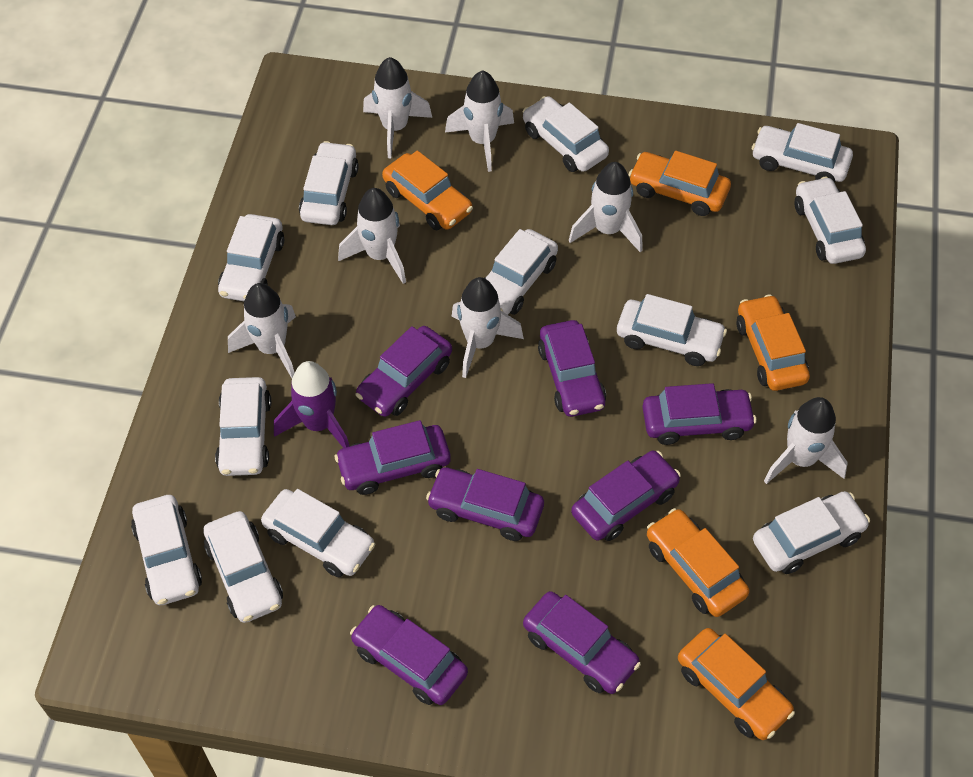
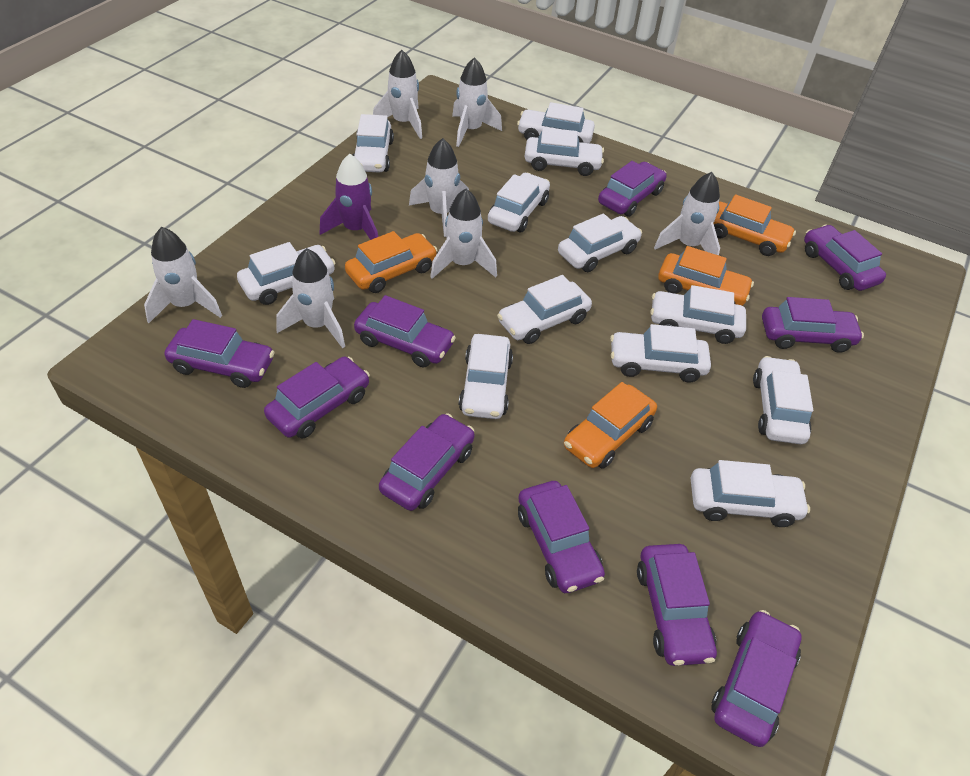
orange car: [382,150,473,230] [629,151,731,216] [647,508,749,617] [678,628,795,740] [737,294,810,391] = 5 -> [345,231,438,293] [564,382,657,469] [658,246,754,306] [713,194,796,256] = 4
purple car: [335,420,451,495] [350,605,468,705] [355,326,452,417] [426,467,544,541] [523,591,641,694] [538,320,606,417] [571,451,681,541] [643,383,756,445] = 8 -> [165,319,275,388] [264,357,370,439] [354,295,456,367] [379,413,474,511] [518,481,605,593] [598,161,667,217] [637,544,717,666] [711,610,801,747] [762,297,864,353] [804,225,886,291] = 10

